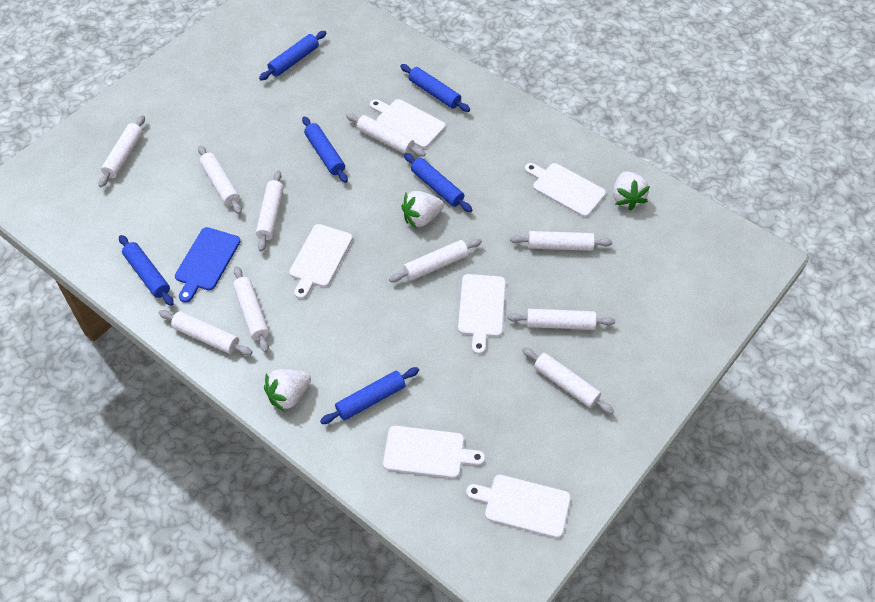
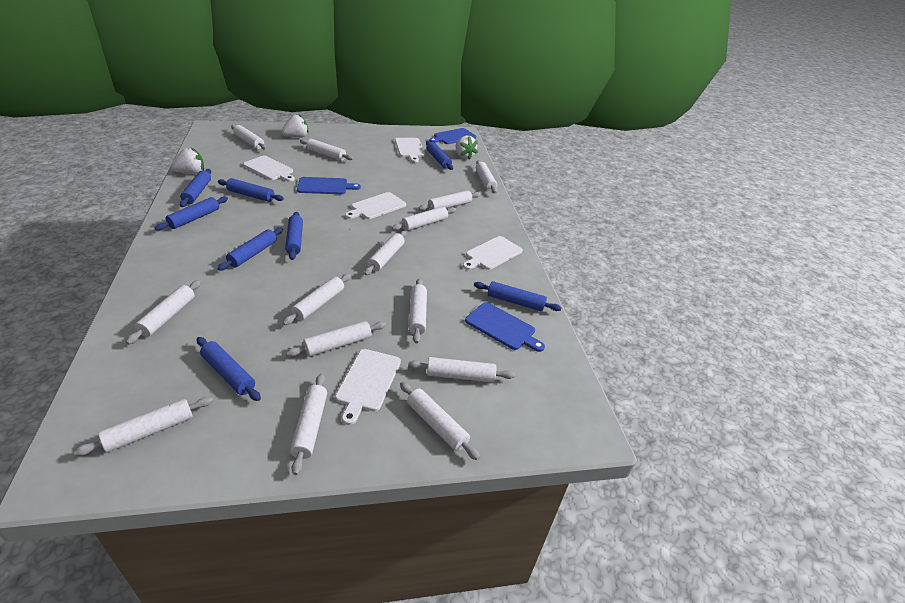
blue cutting board: [175,227,240,303] = 1 -> [297,177,361,194] [429,128,476,144] [465,302,545,352] = 3
blue rolling pin: [119,235,174,306] [259,31,326,80] [302,117,348,183] [320,367,419,424] [400,64,470,112] [404,153,472,212] = 6 -> [155,196,228,231] [180,169,211,207] [197,337,261,401] [217,227,283,271] [218,178,284,202] [285,212,303,260] [426,141,453,170] [474,281,562,312] = 8
white cutting board: [289,224,353,299] [370,99,446,148] [383,426,485,478] [458,274,506,354] [466,475,571,538] [525,163,606,217] = 6 -> [243,155,295,182] [335,349,401,425] [345,192,406,219] [395,138,425,163] [463,236,523,270] = 5
white rolling pin: [99,115,145,187] [159,310,252,355] [198,146,242,214] [233,266,269,352] [256,170,284,251] [346,113,426,157] [389,239,482,282] [507,309,615,330] [510,231,613,251] [522,347,614,414] = 10 -> [74,397,213,456] [126,280,201,344] [231,125,267,150] [283,274,351,325] [286,321,386,356] [290,374,327,475] [300,139,353,161] [364,231,407,275] [392,206,456,231] [400,382,480,460] [408,357,515,382] [409,278,427,343] [419,190,480,211] [476,160,497,194] = 14

